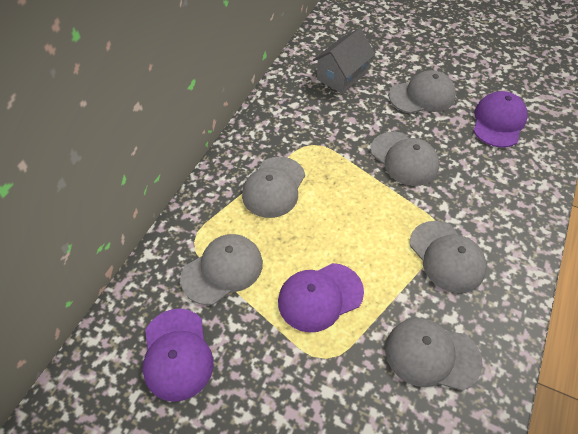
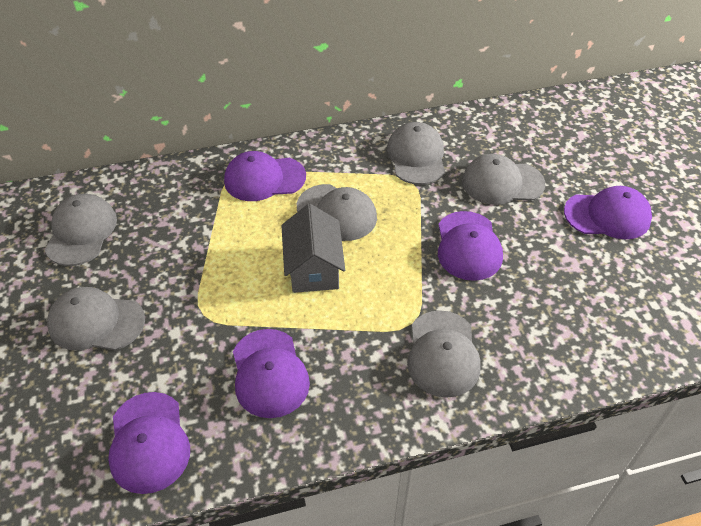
purple cap: [143,309,213,402] [278,263,364,333] [473,91,527,147] = 3 -> [108,392,190,494] [224,151,306,201] [233,329,310,418] [438,211,503,281] [564,186,652,239] = 5

